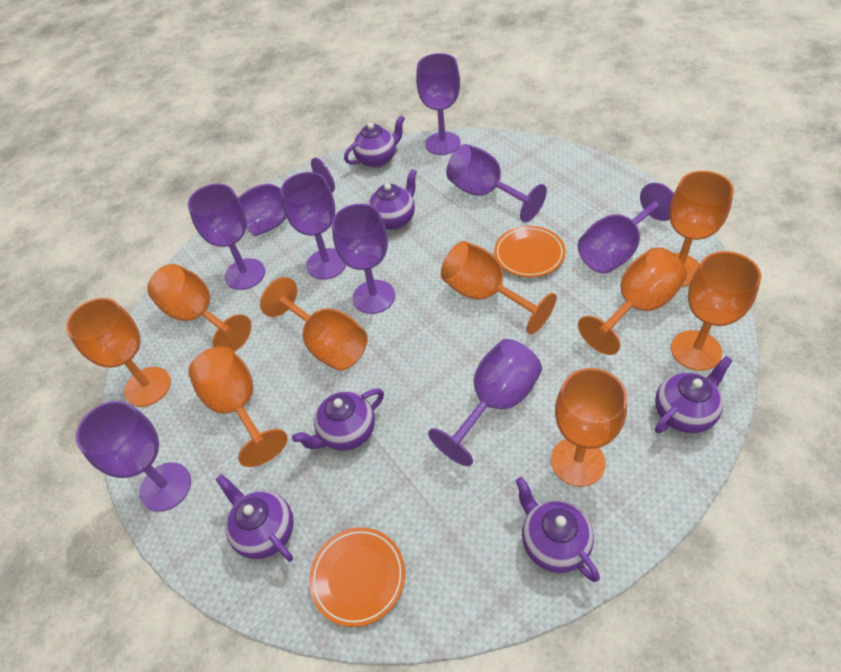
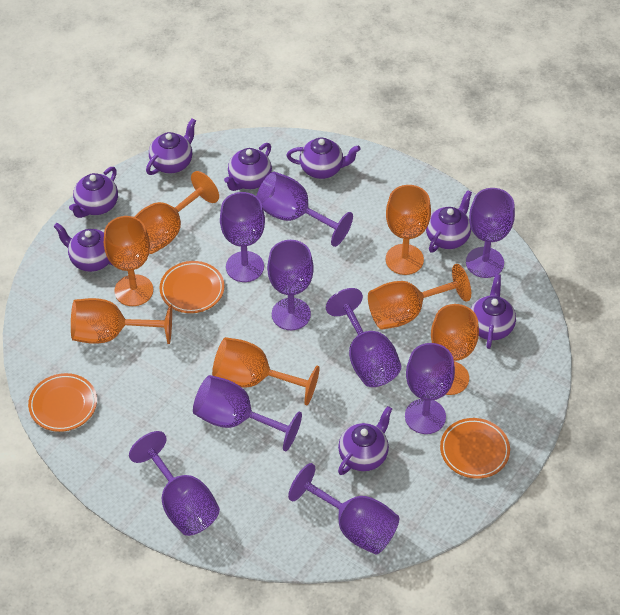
orange goblet: [66,298,171,407] [148,264,252,352] [188,346,288,467] [260,277,368,371] [441,241,557,334] [551,368,627,487] [578,247,687,355] [669,171,734,287] [671,251,761,371] = 9 -> [71,298,172,344] [104,216,153,306] [135,171,219,254] [212,337,320,405] [368,264,471,330] [386,185,431,275] [431,304,479,395] = 7
orange plate: [309,527,405,627] [494,226,565,278] = 2 -> [28,373,97,432] [160,261,224,313] [440,418,510,479] = 3
purple teapot: [216,474,294,562] [292,389,384,451] [344,115,405,168] [368,169,417,230] [516,477,600,582] [655,356,733,433] = 6 -> [54,223,112,272] [69,167,118,218] [146,118,196,175] [224,143,272,191] [287,138,361,179] [338,406,392,475] [426,190,472,252] [470,274,516,349] = 8

